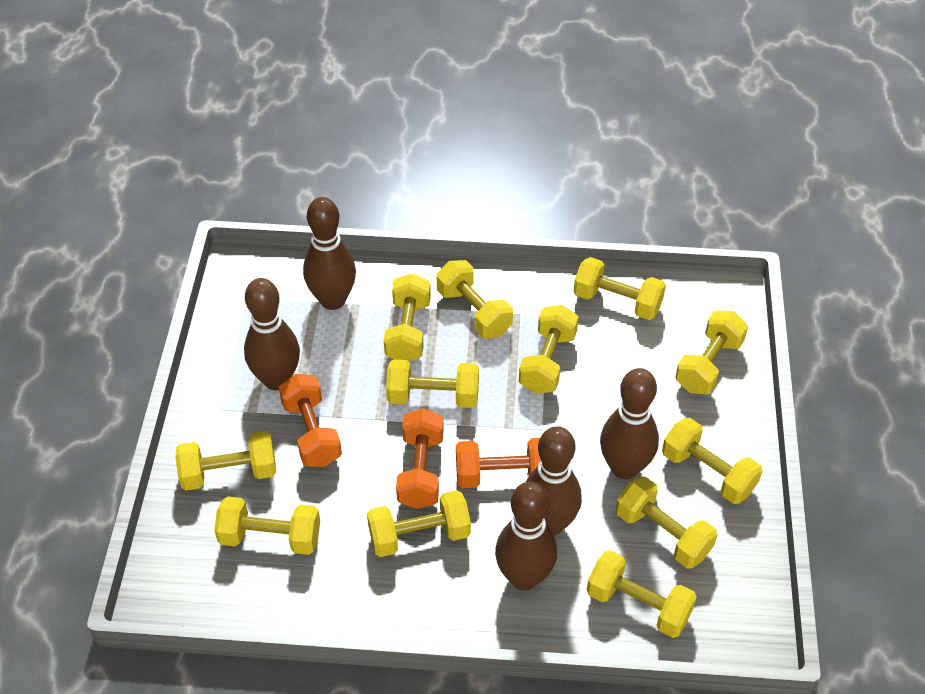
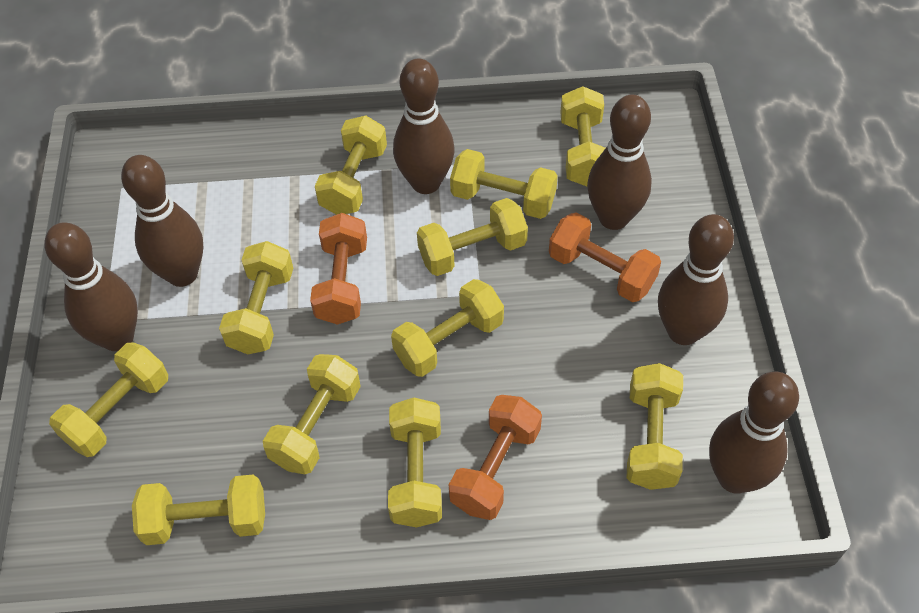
brown bowling pin: [244,278,300,390] [303,197,356,310] [495,481,557,590] [526,426,582,536] [600,368,659,480] = 5 -> [45,222,138,351] [121,155,203,287] [393,59,454,194] [587,94,652,230] [658,214,734,345] [709,372,799,494] = 6
yellow dumbbell: [175,431,276,491] [214,496,320,555] [367,490,471,557] [384,273,431,361] [386,359,479,408] [437,260,513,339] [519,305,579,394] [573,257,666,320] [587,550,697,638] [616,477,717,569] [662,418,763,504] [675,311,748,394] = 12 -> [49,342,168,457] [132,475,265,545] [219,241,293,354] [263,354,361,474] [315,116,387,215] [388,398,442,527] [391,279,504,377] [417,198,528,276] [450,149,558,219] [560,86,605,186] [627,363,683,490] = 11

